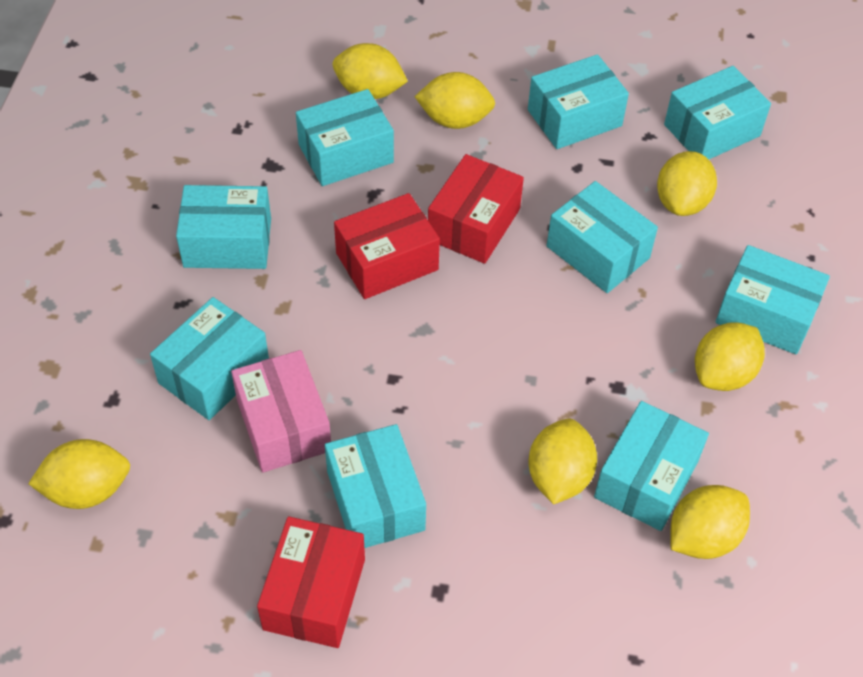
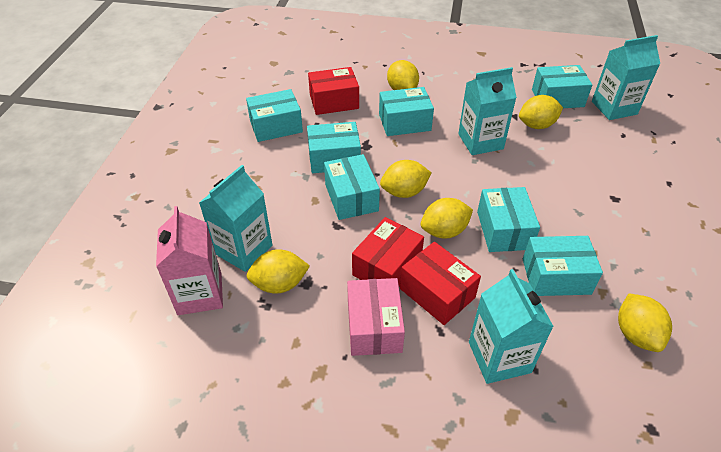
pink carton: none = 0 -> [156,206,223,315] = 1
turquoise box: [150,297,269,420] [176,185,271,269] [296,89,394,186] [325,424,426,548] [528,54,629,149] [547,181,658,293] [594,401,709,531] [664,66,771,159] [716,245,830,355] = 9 -> [246,89,303,142] [307,122,361,173] [324,154,380,220] [379,87,434,136] [477,187,540,252] [523,236,603,296] [532,65,592,108] = 7
turquoise carton: none = 0 -> [199,165,272,272] [458,67,517,155] [469,269,554,384] [592,35,660,120] = 4
yellow lemon: [28,439,130,509] [333,43,408,99] [415,72,495,129] [528,419,597,504] [657,151,717,216] [670,485,750,559] [695,322,765,391] = 7 -> [246,249,310,294] [380,160,431,198] [387,60,419,90] [421,198,473,239] [519,95,563,129] [618,294,672,352] = 6

